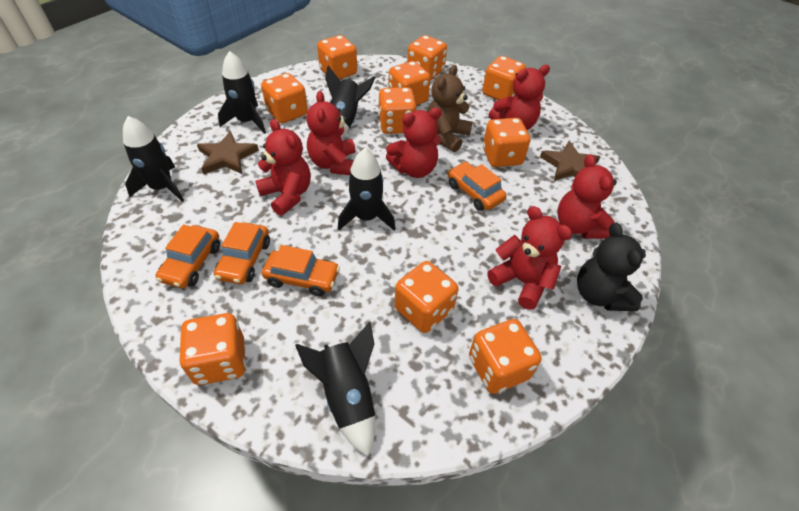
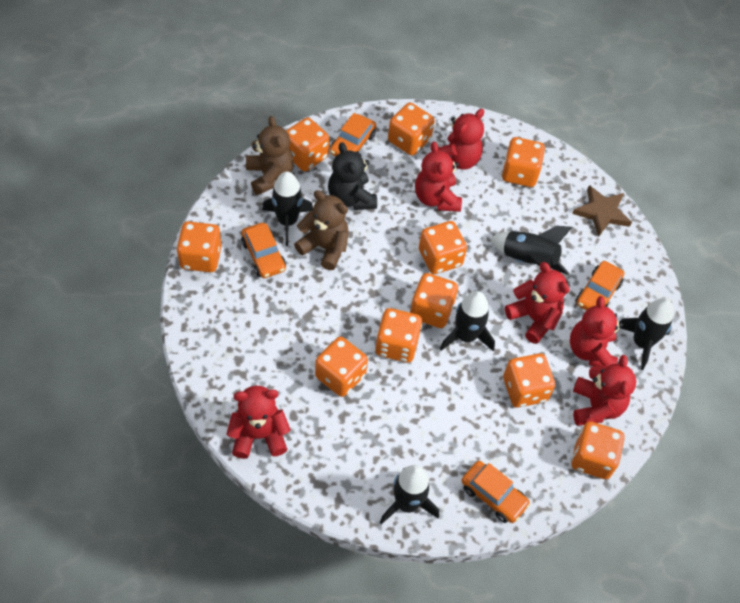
brown star: [197,131,259,174] [540,141,600,181] = 2 -> [572,185,632,237] = 1
brown teddy bear: [427,65,473,152] = 1 -> [246,116,294,195] [294,190,349,270] = 2

